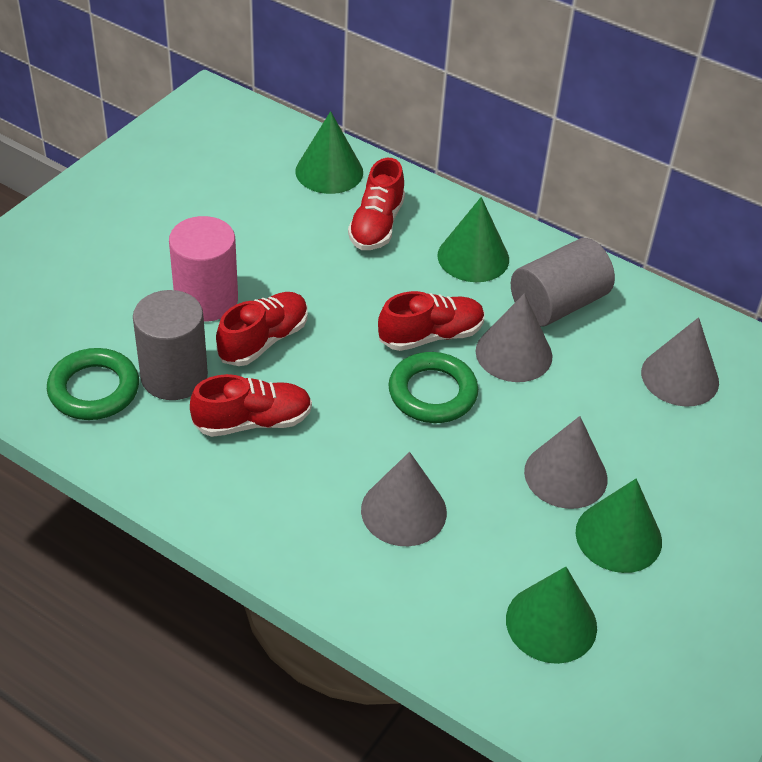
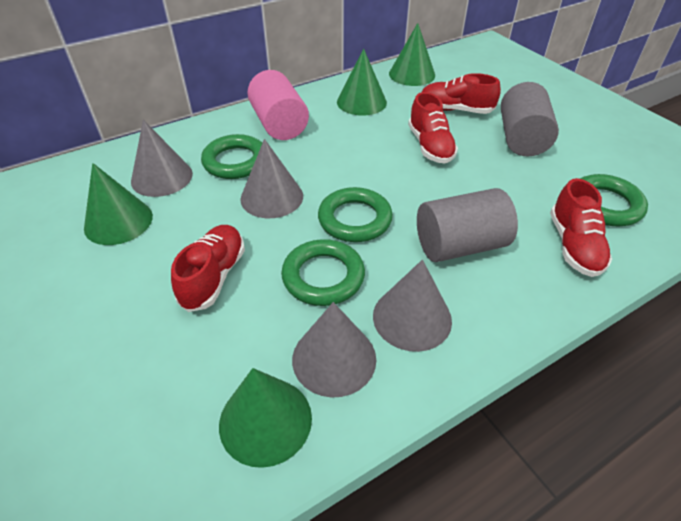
green ring: [47,348,139,420] [388,352,478,423] = 2 -> [201,134,262,179] [281,239,365,306] [318,187,393,242] [580,174,648,226] = 4

